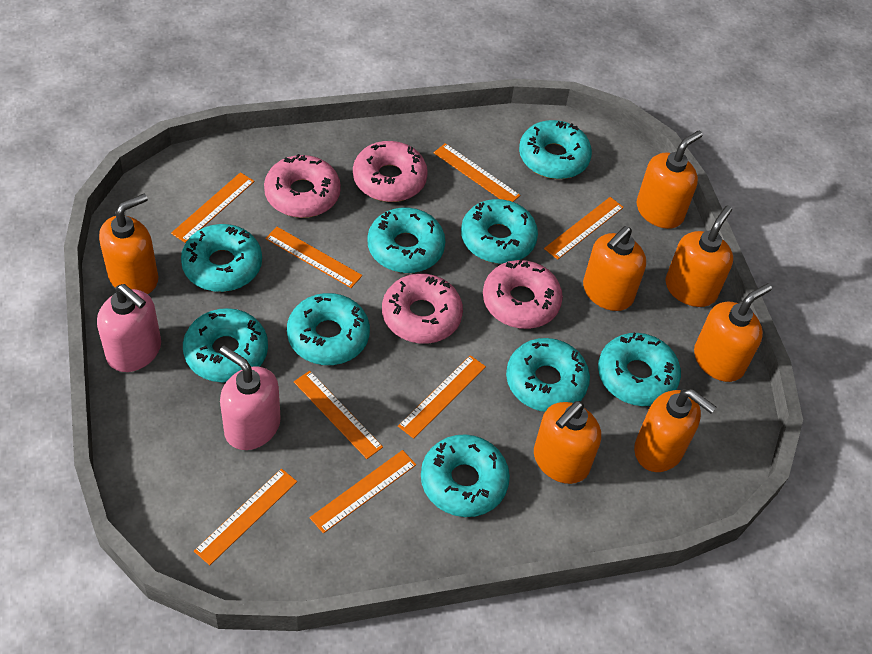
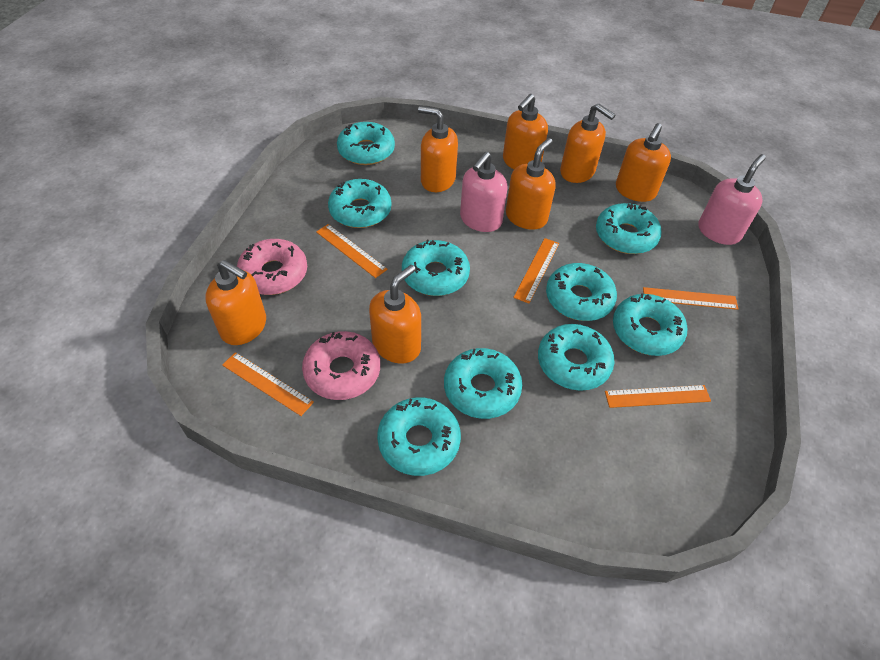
orange ruler: [171,172,255,243] [194,468,297,565] [265,227,362,288] [294,371,383,459] [310,450,416,534] [398,355,486,439] [434,143,520,202] [544,197,624,260] = 8 -> [222,352,314,416] [316,224,387,278] [513,238,559,303] [605,385,711,408] [643,287,738,310] = 5
pink donut: [264,154,341,218] [353,141,428,202] [382,273,463,344] [483,259,563,329] = 4 -> [237,239,307,295] [302,331,380,400] = 2

